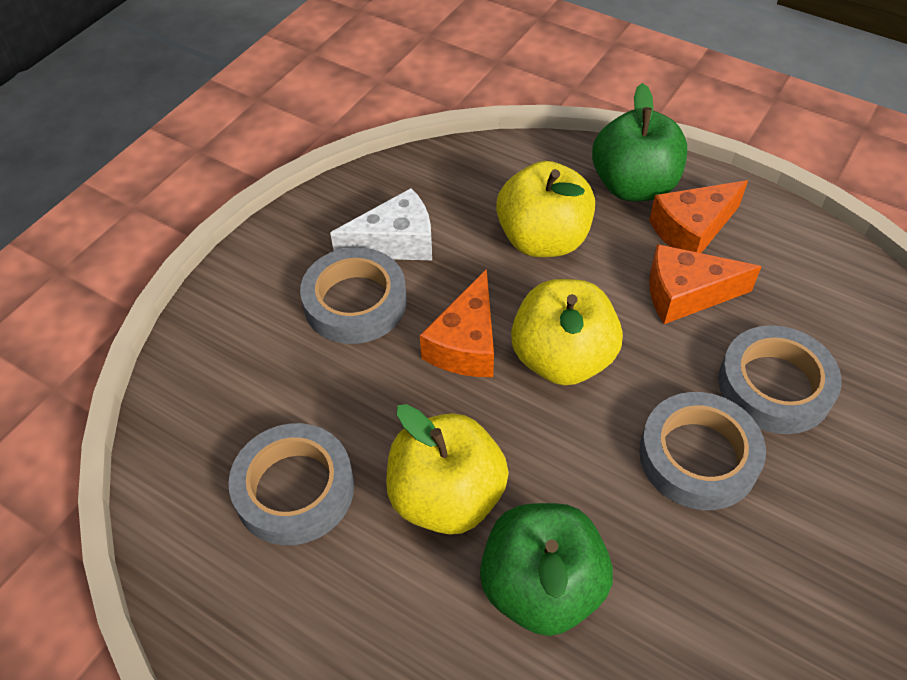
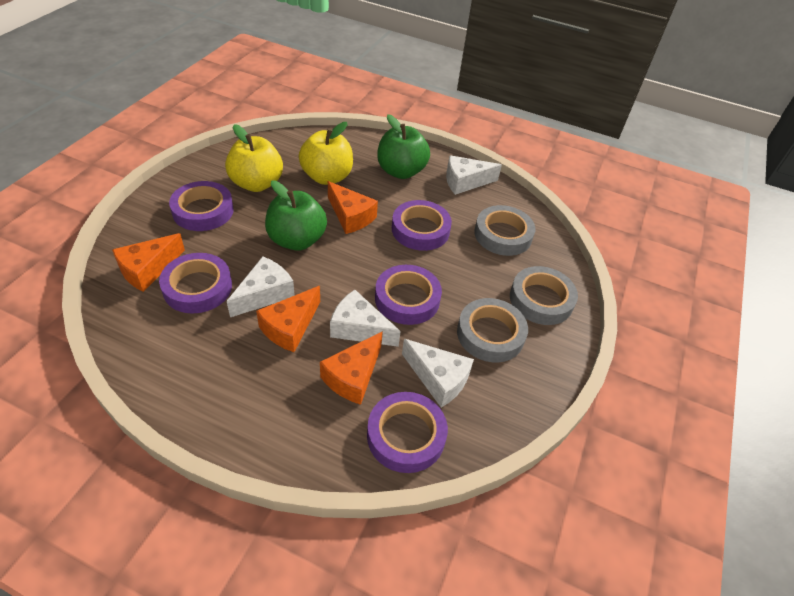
grey tape: [228,423,354,545] [300,247,407,344] [639,392,766,510] [718,325,842,434] = 4 -> [457,298,528,362] [474,205,535,256] [510,266,578,325] = 3
orange cheese: [420,269,494,377] [649,180,748,253] [649,244,762,324] = 3 -> [112,233,185,292] [256,286,320,352] [320,331,383,405] [328,181,378,234] = 4
purple tape: none = 0 -> [159,253,232,314] [169,181,234,231] [367,392,448,473] [375,265,442,325] [392,200,452,251] = 5
white cheese: [330,188,432,260] = 1 -> [227,256,295,317] [330,290,401,347] [402,339,474,407] [446,155,502,195] = 4
yellow apple: [386,404,509,535] [496,161,595,257] [511,279,623,386] = 3 -> [225,124,283,192] [299,122,353,185] = 2

